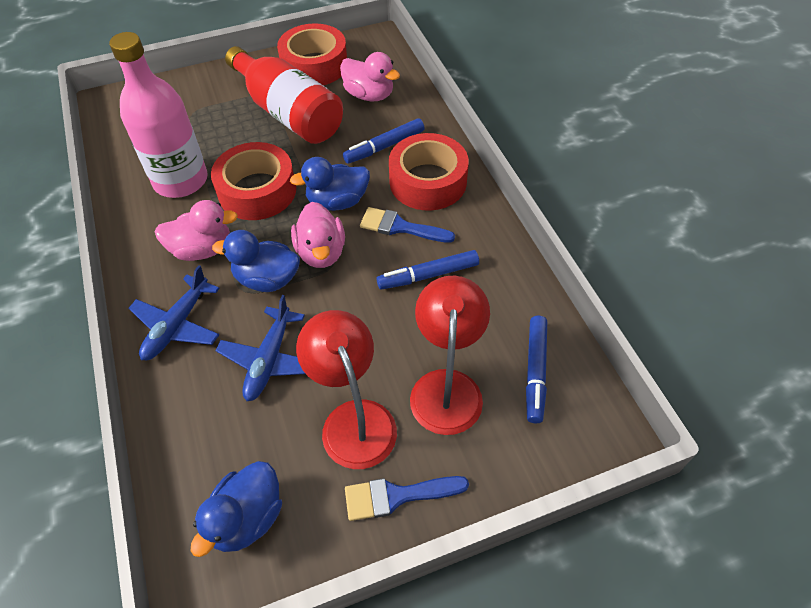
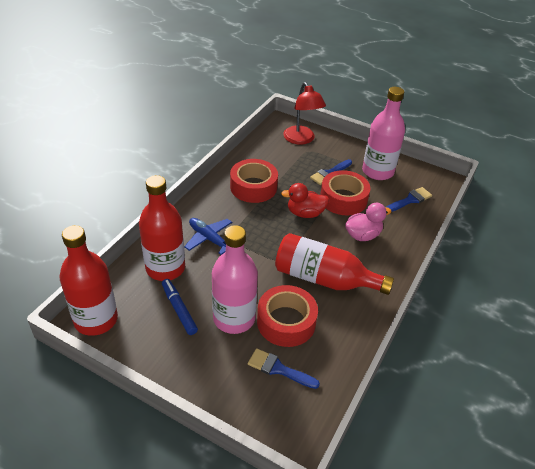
blue brush: [345,476,469,521] [360,207,455,243] = 2 -> [248,348,320,389] [310,159,352,185] [387,187,432,212] = 3
blue duck: [191,461,282,557] [212,230,300,292] [290,157,370,211] = 3 -> none = 0
blue marker: [343,118,424,164] [376,250,479,290] [526,316,547,423] = 3 -> [162,279,198,335] = 1
blue plane: [129,265,220,360] [215,295,305,401] = 2 -> [184,218,232,255] = 1
pink bottle: [109,32,208,198] = 1 -> [212,225,258,334] [362,87,405,180] = 2
pink duck: [155,200,238,261] [291,202,345,268] [340,52,400,101] = 3 -> [345,203,392,241] = 1
red bottle: [225,46,343,144] = 1 -> [60,225,118,336] [139,175,185,281] [275,233,394,295] = 3
red duck: none = 0 -> [281,183,329,218] = 1
red lamp: [296,310,397,469] [410,276,490,435] = 2 -> [283,82,326,145] = 1

